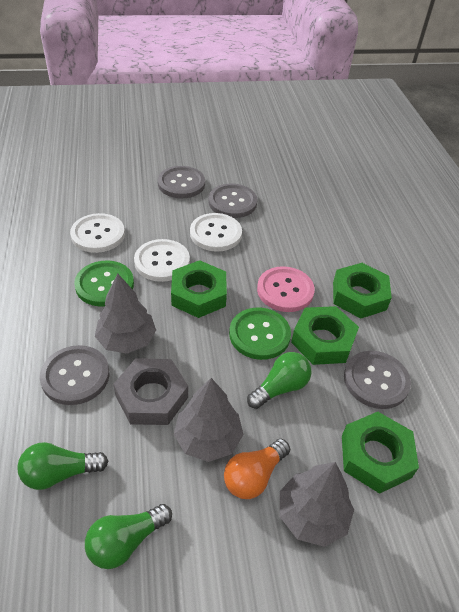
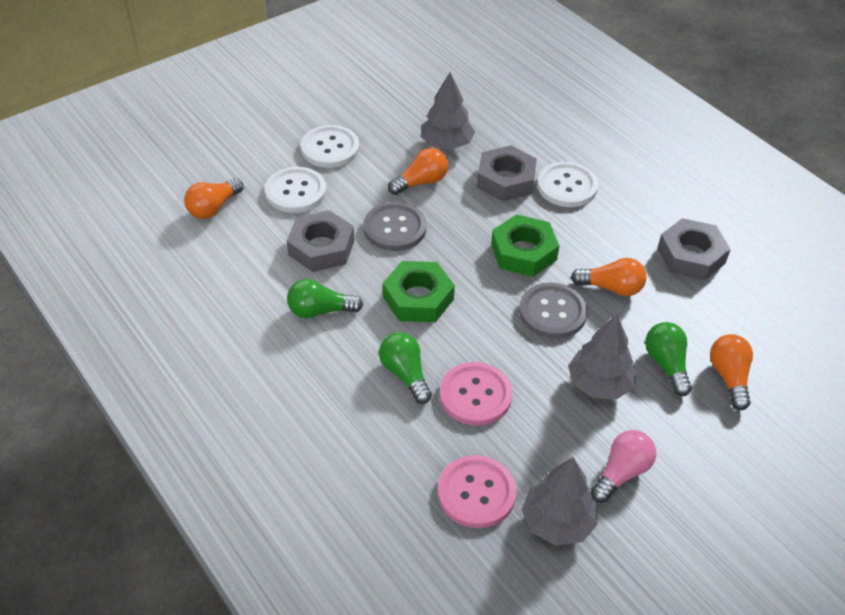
green button: [74,261,134,306] [229,308,291,360] = 2 -> none = 0
green nut: [171,260,227,318] [291,306,359,365] [333,263,392,319] [342,412,419,494] = 4 -> [383,261,455,322] [491,214,559,276] = 2
grey button: [40,345,109,405] [158,166,205,198] [208,184,257,218] [344,351,411,409] = 4 -> [364,202,426,251] [519,283,588,339] = 2
grey nut: [113,358,188,425] = 1 -> [287,210,354,272] [477,145,537,201] [657,218,731,280] = 3
orange light bulb: [224,439,290,499] = 1 -> [184,178,244,219] [388,148,448,195] [571,258,646,296] [710,334,753,410] = 4
pink button: [257,266,315,312] = 1 -> [438,455,516,528] [440,362,512,426] = 2
pink light bulb: none = 0 -> [591,430,656,503] = 1

